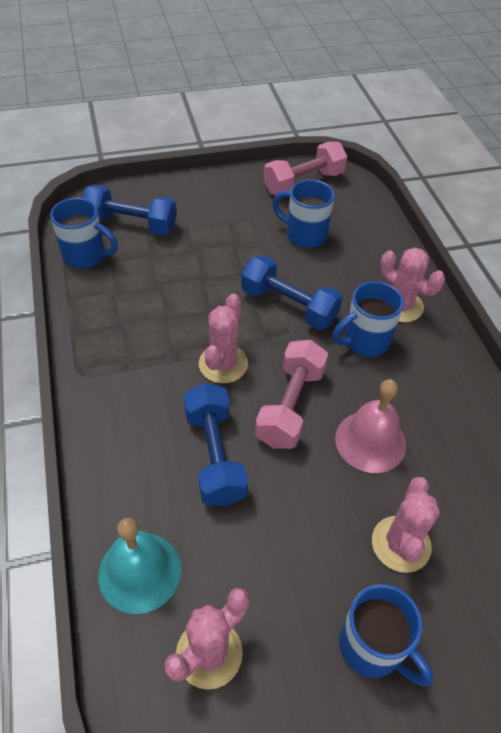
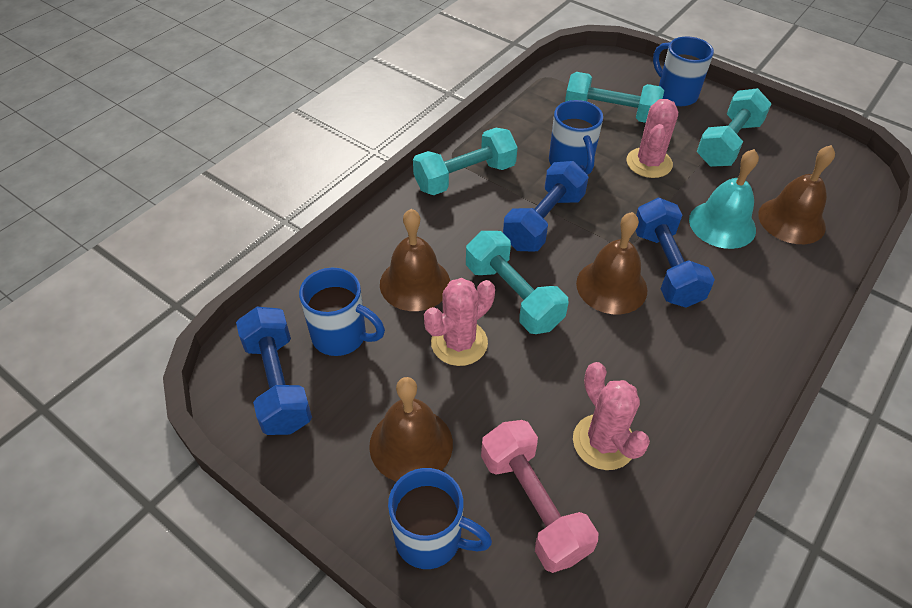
brown bell: none = 0 -> [369,377,453,482] [380,209,450,311] [576,212,647,314] [758,145,835,244] = 4
pink bell: [335,379,406,473] = 1 -> none = 0
pink cactus: [165,588,249,690] [199,293,248,383] [372,477,440,573] [380,247,445,322] = 4 -> [424,278,495,366] [573,362,650,470] [626,99,678,178] = 3
pink dumbbell: [255,340,328,449] [263,142,348,195] = 2 -> [481,420,599,573] = 1
turquoise dumbbell: none = 0 -> [413,128,518,195] [466,231,569,334] [565,72,664,123] [697,88,772,167] = 4

